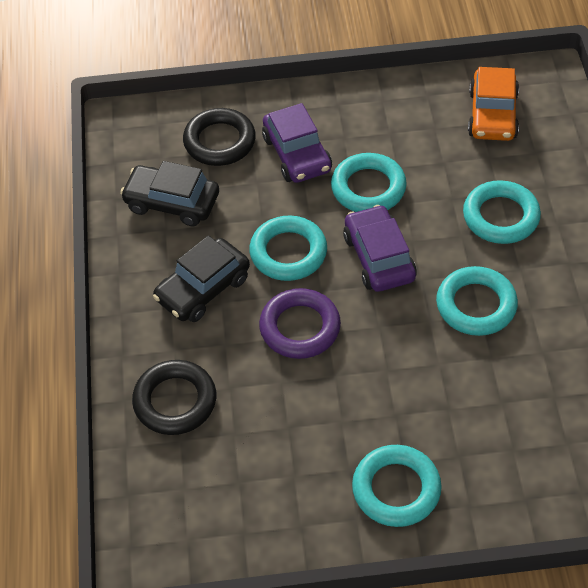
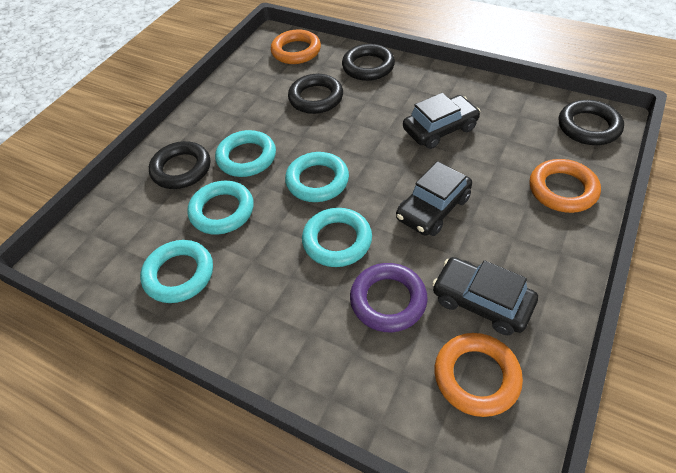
black car: [120,161,219,226] [153,235,250,322] = 2 -> [396,161,472,236] [403,93,480,149] [432,257,538,335] = 3
black ring: [132,360,216,435] [183,108,256,166] = 2 -> [149,141,210,189] [288,74,343,114] [342,44,395,81] [559,100,624,145] = 4
orange car: [468,67,519,141] = 1 -> none = 0
orange ring: none = 0 -> [271,30,321,64] [434,333,523,417] [529,159,601,213] = 3
purple car: [262,103,332,183] [343,205,417,292] = 2 -> none = 0

